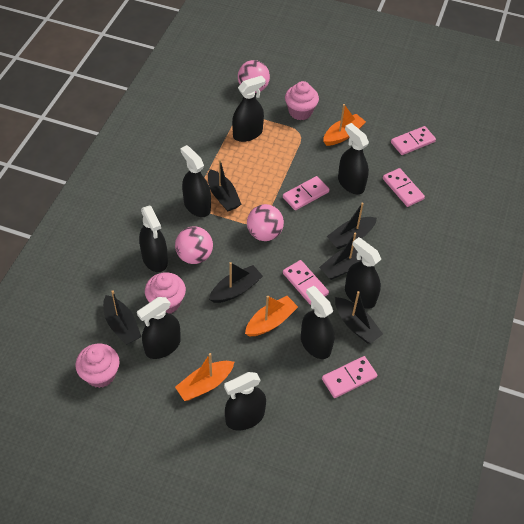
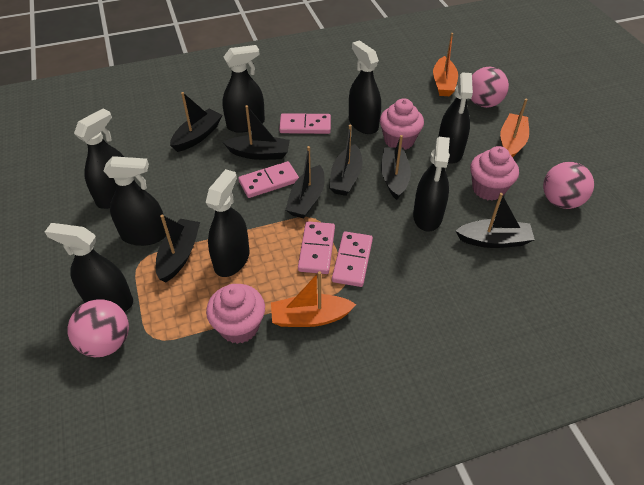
black boat: [103,290,142,345] [208,159,242,211] [209,262,263,303] [319,233,362,280] [327,203,377,249] [335,291,383,344] = 6 -> [156,215,200,282] [170,92,222,152] [223,105,290,160] [285,146,325,219] [329,125,363,196] [381,135,411,200] [456,193,535,248] = 7
pink domino: [283,176,330,210] [283,260,329,305] [322,356,377,398] [383,168,425,207] [391,126,436,155] = 5 -> [238,161,299,198] [279,113,331,134] [298,221,335,274] [332,231,373,287] = 4

